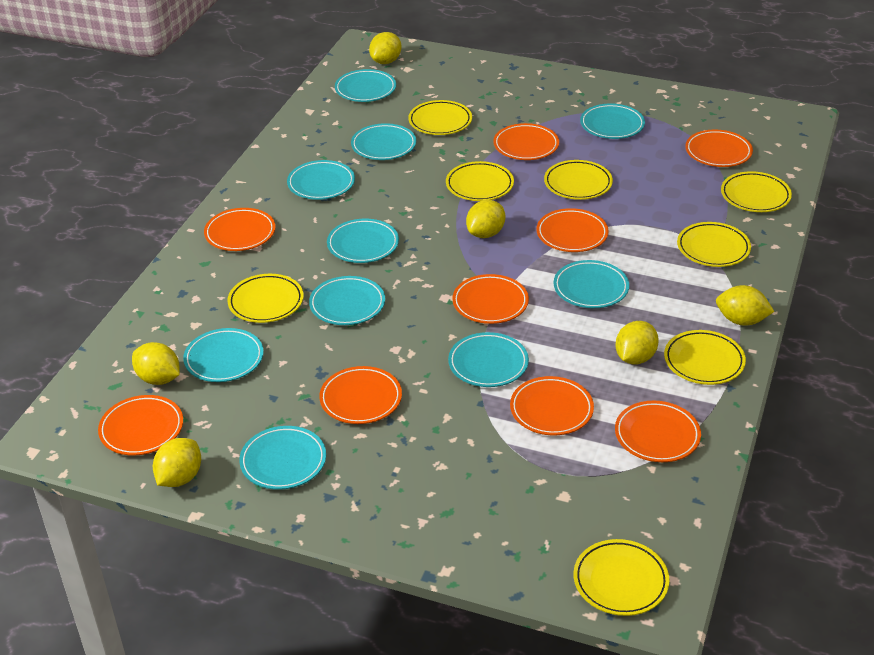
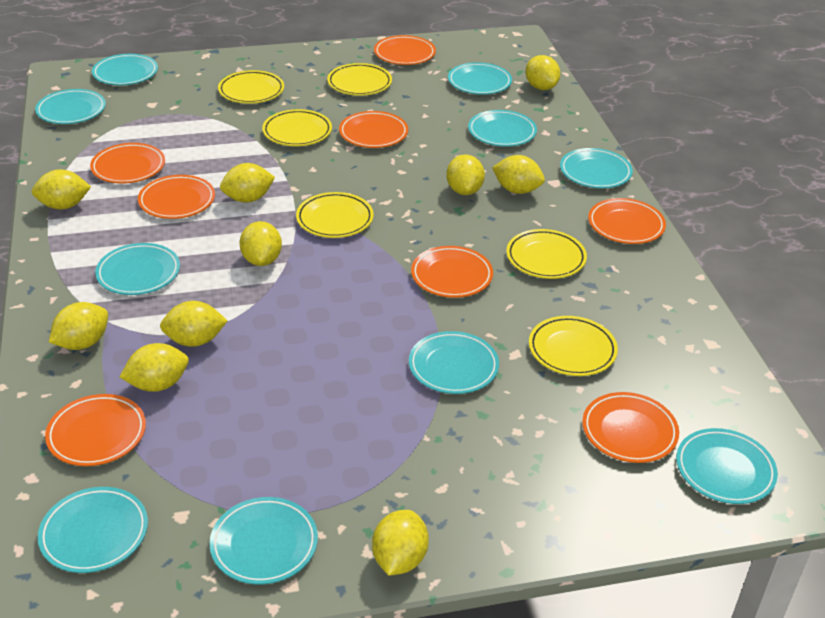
orange plate: [98,395,183,456] [204,208,275,251] [319,366,402,424] [452,274,529,324] [493,123,559,160] [510,376,594,435] [536,208,609,252] [615,401,701,462] [685,130,753,167] = 9 -> [45,394,146,466] [90,143,165,184] [138,175,215,219] [339,111,408,148] [374,35,436,65] [411,246,493,298] [582,392,679,463] [588,198,666,244] = 8
yellow lemon: [132,342,180,385] [153,438,201,487] [369,32,402,64] [466,200,505,238] [615,321,659,364] [716,285,774,326] = 6 -> [32,169,91,210] [49,302,108,350] [120,343,189,392] [160,301,228,347] [220,163,275,203] [239,221,282,266] [372,510,429,576] [446,154,485,195] [492,155,545,194] [525,55,561,90] = 10
yellow plate: [227,274,304,323] [408,100,472,135] [446,161,514,201] [544,160,613,200] [574,539,669,616] [664,330,746,385] [677,222,751,267] [721,171,792,212] = 8 -> [218,70,284,104] [262,109,332,146] [296,192,374,238] [327,63,392,96] [506,229,587,279] [529,316,618,376] = 6

